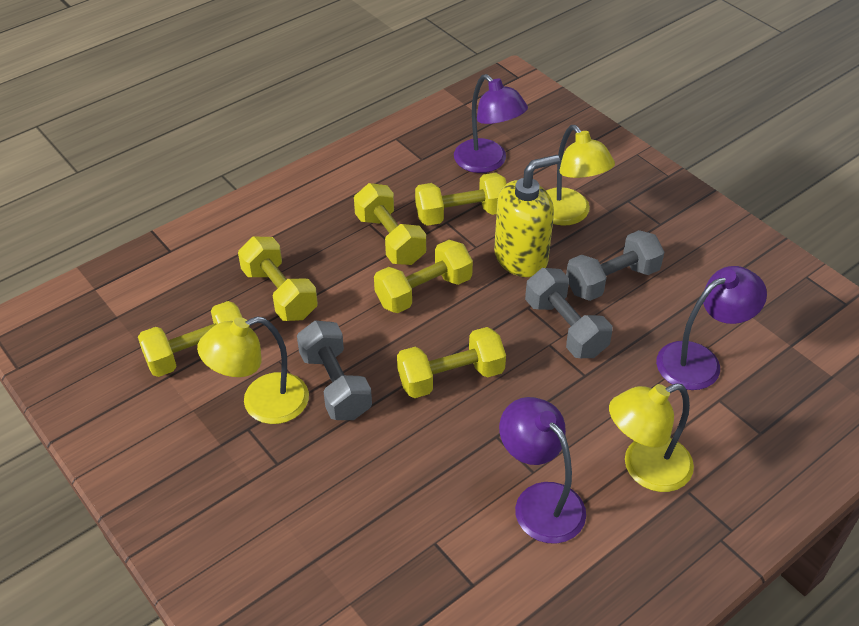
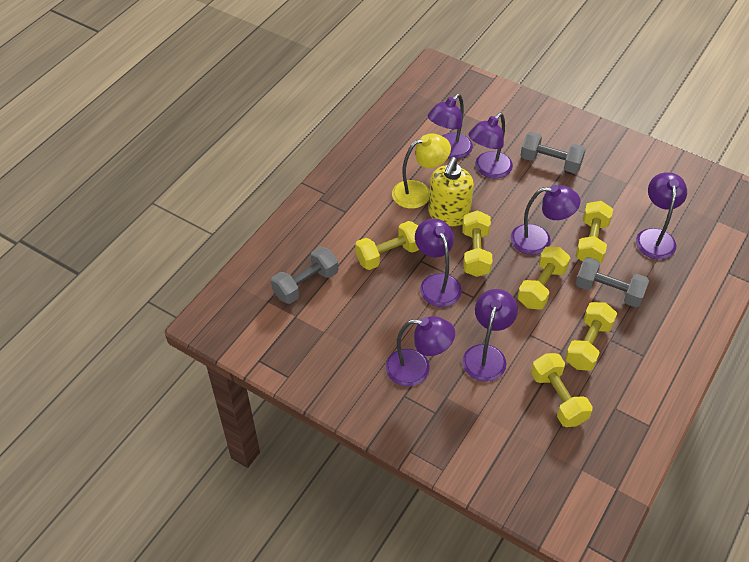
purple lamp: [454,74,528,173] [499,397,586,543] [656,266,767,390] = 3 -> [386,316,455,386] [415,219,462,307] [428,94,473,159] [462,289,518,382] [469,113,513,179] [510,185,580,255] [636,172,687,259] = 7
yellow lamp: [197,317,309,424] [546,125,615,226] [609,383,694,492] = 3 -> [392,133,451,209] = 1

